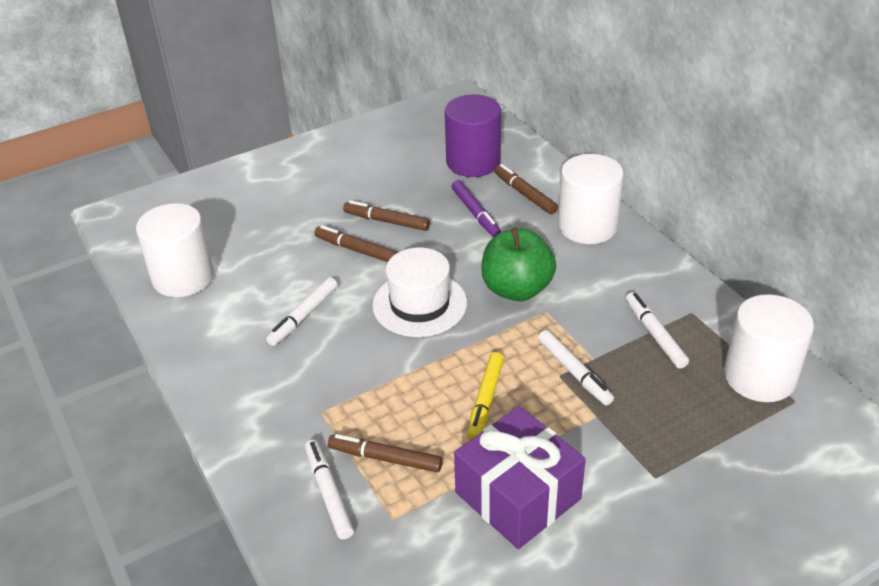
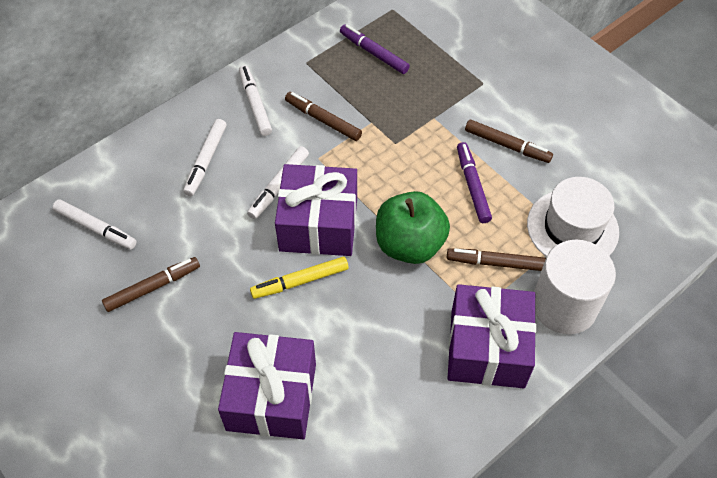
purple cylinder: [445,94,501,177] = 1 -> none = 0
purple gift: [454,406,586,549] = 1 -> [218,332,316,439] [275,164,357,256] [448,284,536,388] = 3
purple marker: [452,180,501,237] = 1 -> [340,24,410,74] [457,142,492,223] = 2
white cylinder: [136,203,214,297] [558,154,624,244] [724,294,814,402] = 3 -> [534,239,616,334] = 1

